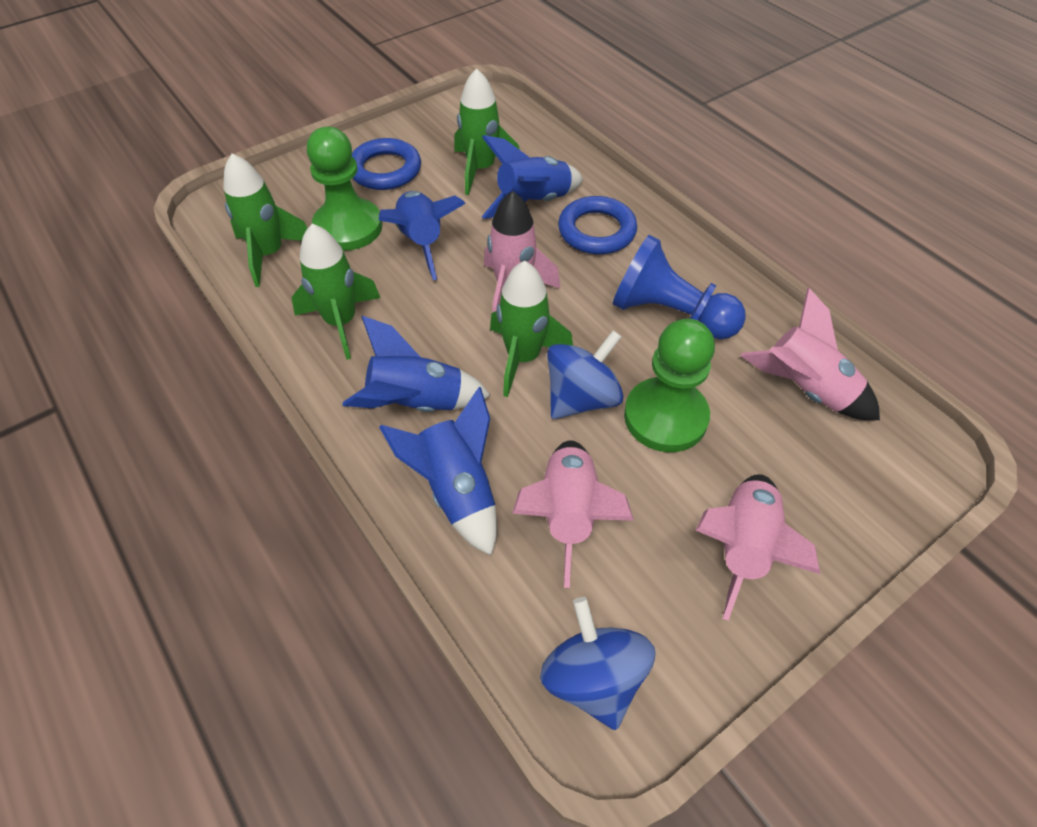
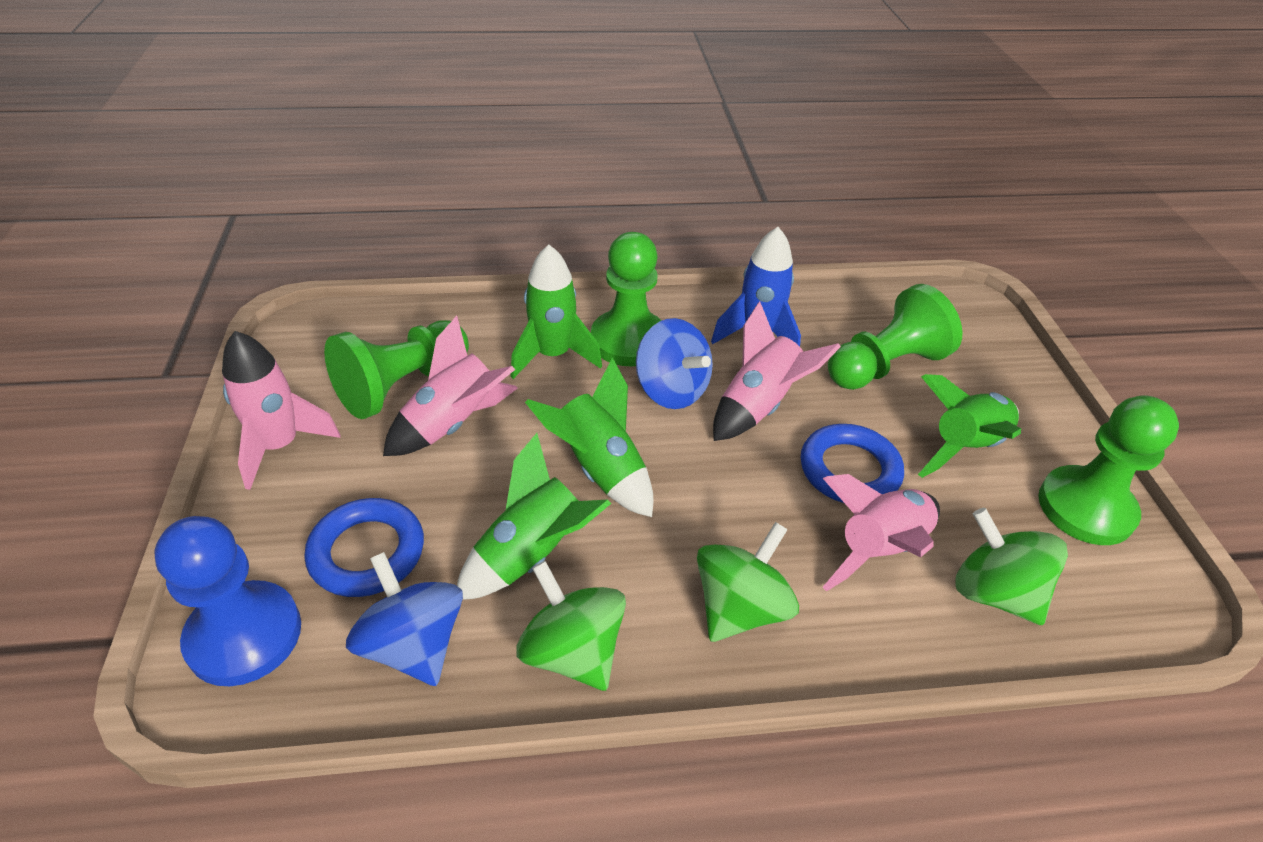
blue rocket: [343,316,491,412] [379,191,466,280] [379,387,497,556] [482,135,583,219] = 4 -> [711,227,801,346] = 1
green pawn: [307,127,382,251] [624,319,715,452] = 2 -> [324,320,469,419] [591,232,662,366] [828,284,962,390] [1038,395,1179,545] = 4
green spinning top: none = 0 -> [516,561,626,691] [697,522,799,642] [955,508,1068,625] = 3

